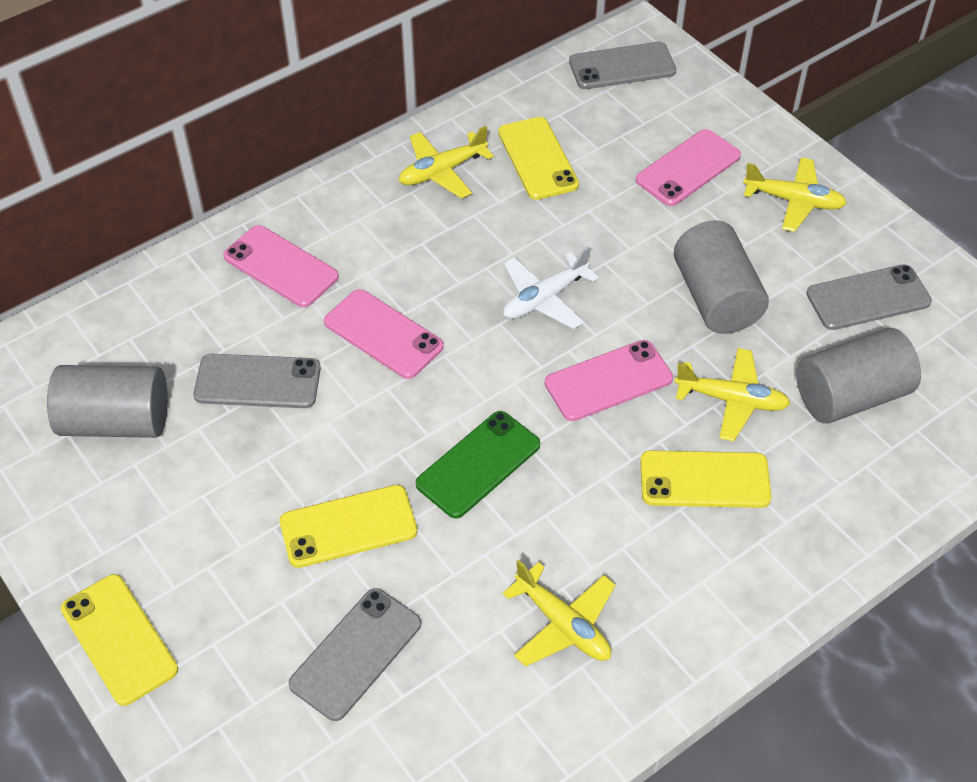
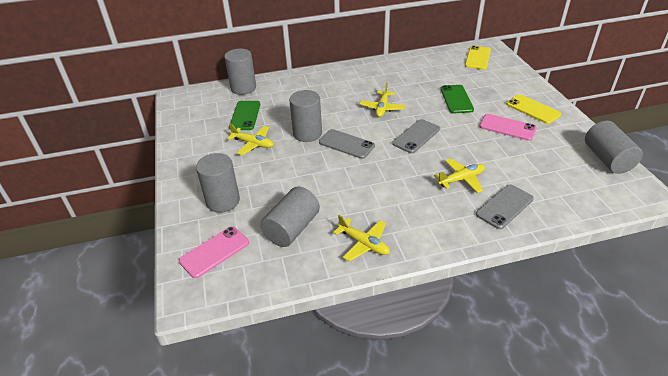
green phone: [416,411,540,518] = 1 -> [229,101,260,130] [440,85,474,113] = 2
grey cylinder: [47,365,168,438] [674,220,769,334] [796,328,921,424] = 3 -> [196,153,240,213] [224,49,256,95] [260,187,320,247] [289,90,322,142] [585,121,643,174] = 5
grey phone: [193,354,321,408] [288,588,421,721] [569,42,676,89] [806,264,932,330] = 4 -> [319,129,375,159] [392,119,440,153] [476,184,534,229] = 3
pink phone: [223,225,339,307] [324,289,444,379] [545,340,673,421] [636,129,741,206] = 4 -> [179,227,249,278] [479,114,537,141] = 2
white plane: [503,247,599,329] = 1 -> none = 0
yellow phone: [61,574,178,706] [280,485,418,568] [498,117,579,200] [640,450,772,508] = 4 -> [465,46,491,69] [506,94,561,124] = 2

